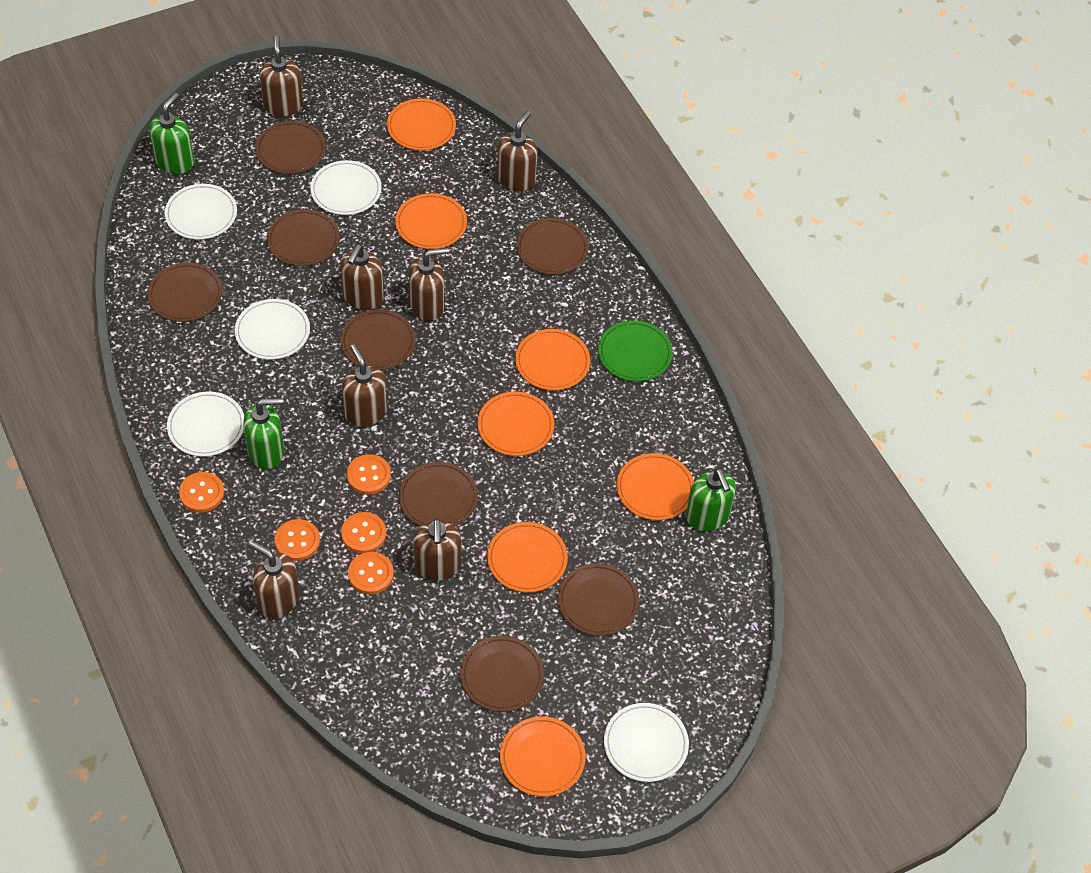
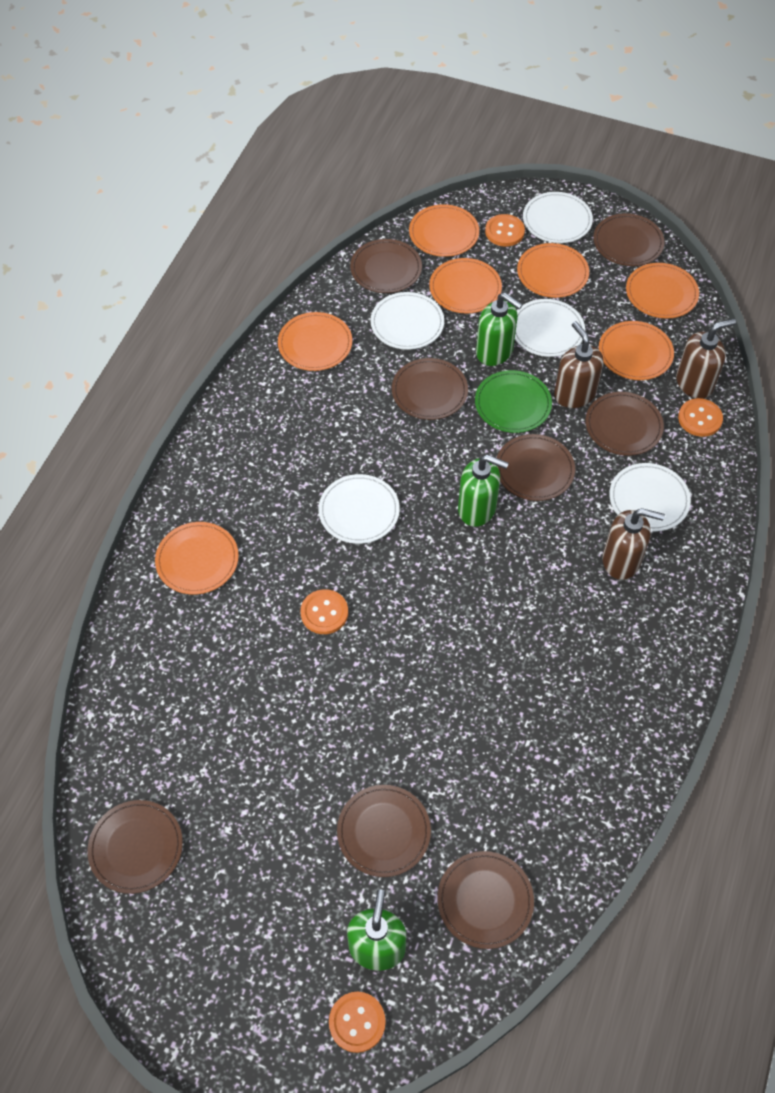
brown soap dispenser: [249,541,299,619] [260,35,303,117] [340,244,384,310] [342,344,387,427] [409,247,449,321] [413,519,461,581] [497,111,538,192] = 7 -> [554,321,604,408] [603,508,665,580] [676,319,736,399] = 3
orange button: [179,472,224,512] [274,519,320,561] [341,512,386,553] [347,454,391,494] [348,552,394,594] = 5 -> [300,589,348,634] [329,992,386,1053] [485,214,525,247] [678,398,723,437] = 4

